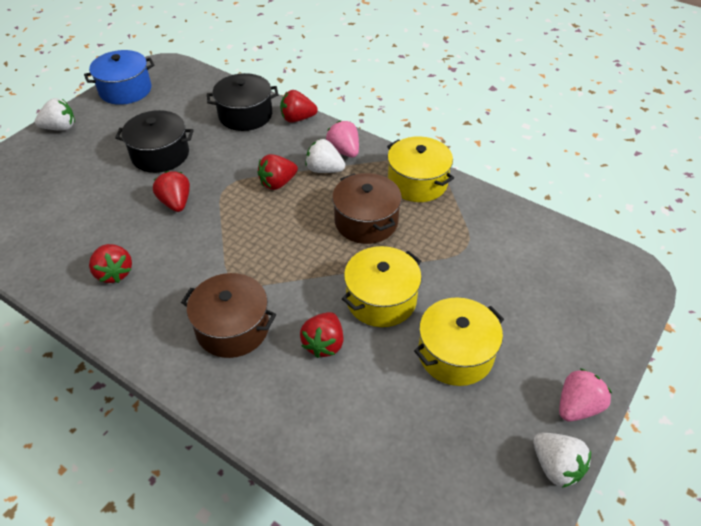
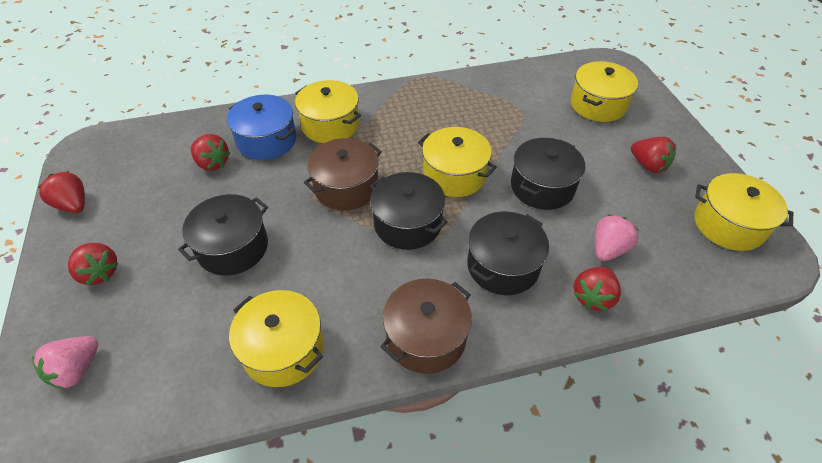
black pot: [115,110,194,173] [207,73,278,131] = 2 -> [178,194,268,276] [370,172,448,250] [467,211,549,295] [511,138,585,210] = 4
white strawberry: [35,98,75,131] [305,139,345,173] [533,433,591,488] = 3 -> none = 0
yellow pot: [342,246,422,327] [387,136,454,202] [414,298,504,386] = 3 -> [229,290,324,387] [295,80,361,143] [418,127,497,197] [571,61,638,122] [695,173,793,251] = 5

